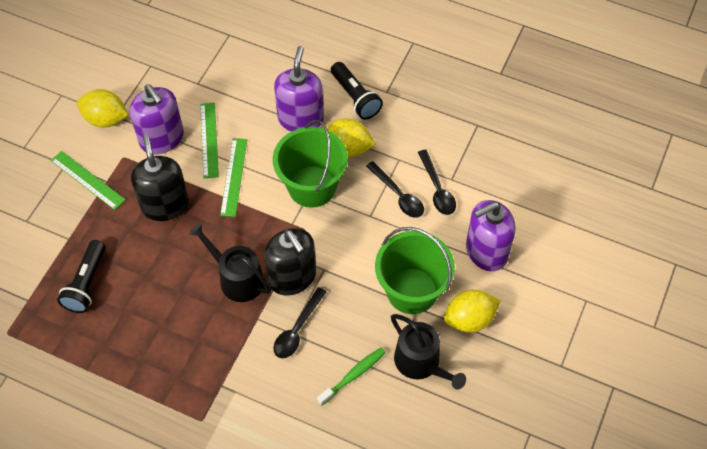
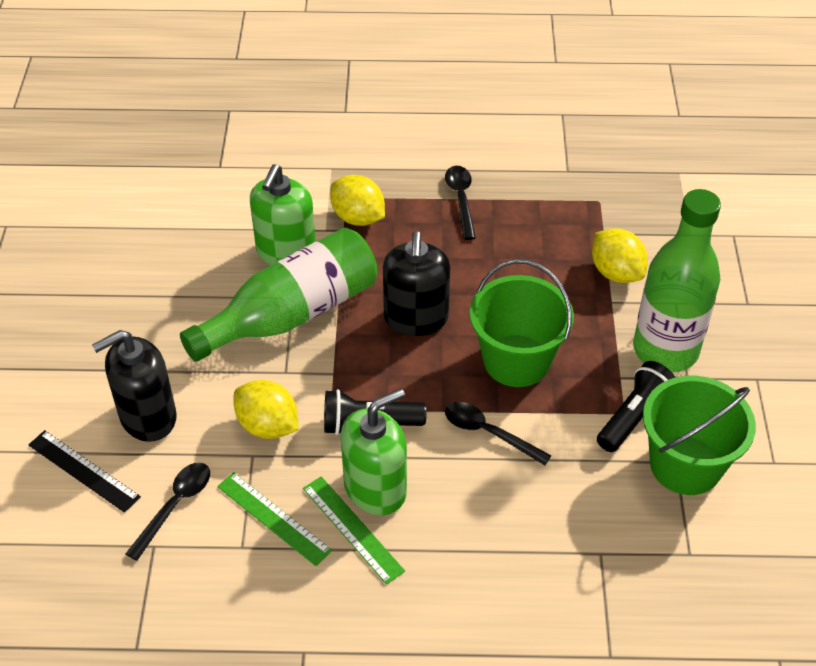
black ruler: none = 0 -> [29,430,141,513] = 1
black watering can: [189,223,271,302] [391,314,466,390] = 2 -> none = 0
green bottle: none = 0 -> [180,228,378,362] [633,189,721,372] = 2
green ruler: [51,151,126,210] [200,103,219,178] [220,138,247,217] = 3 -> [217,472,332,566] [303,476,405,584] = 2
green soap dispenser: none = 0 -> [250,164,316,265] [341,388,407,515] = 2
green toothbrush: [317,347,386,406] = 1 -> none = 0
purple soap dispenser: [130,85,184,155] [274,46,324,132] [466,200,516,271] = 3 -> none = 0

